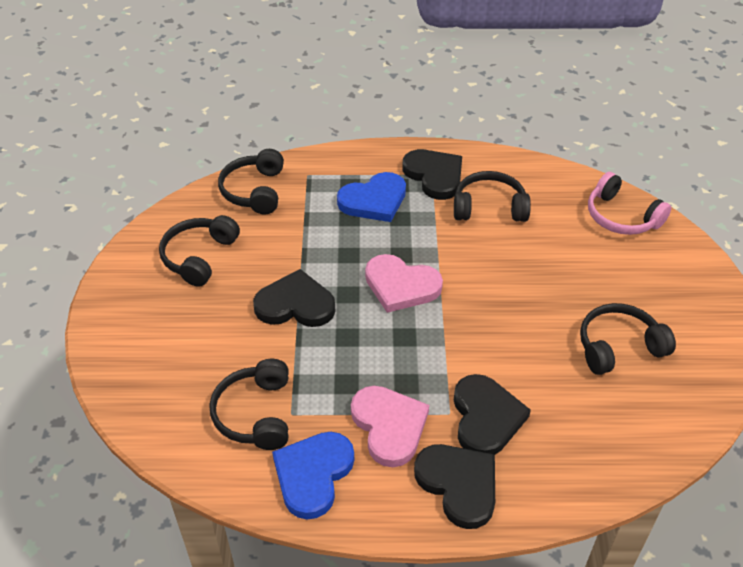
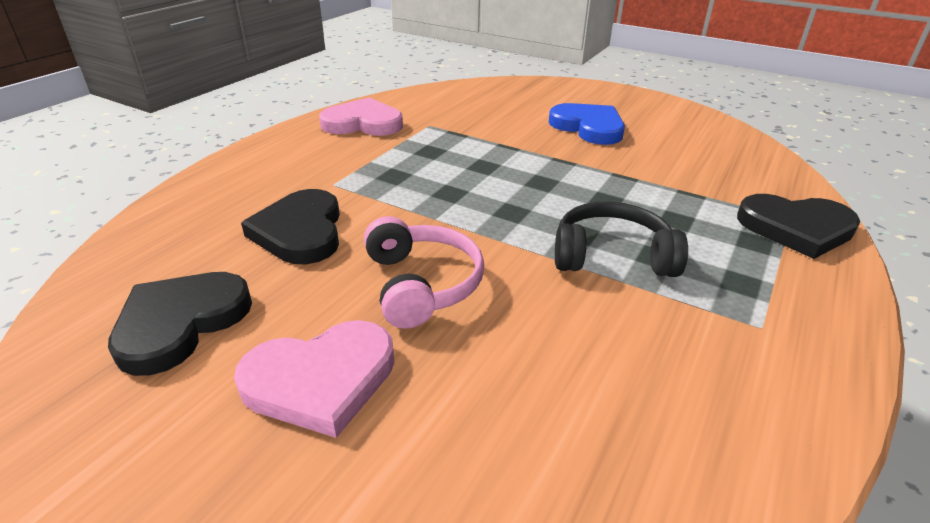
black headphones: [159,215,240,287] [209,359,289,450] [218,149,284,215] [454,171,531,222] [580,303,676,375] = 5 -> [555,202,688,277] = 1
black heart: [253,269,336,327] [403,149,462,200] [414,444,495,529] [454,374,531,455] = 4 -> [108,272,252,376] [241,189,340,264] [737,194,860,259] = 3
blue heart: [272,432,354,519] [337,172,406,222] = 2 -> [549,103,625,145] = 1

